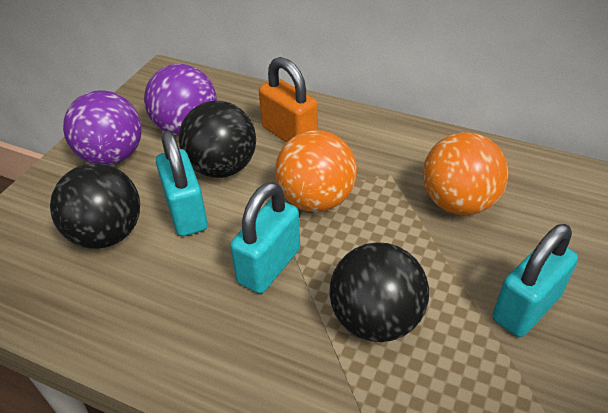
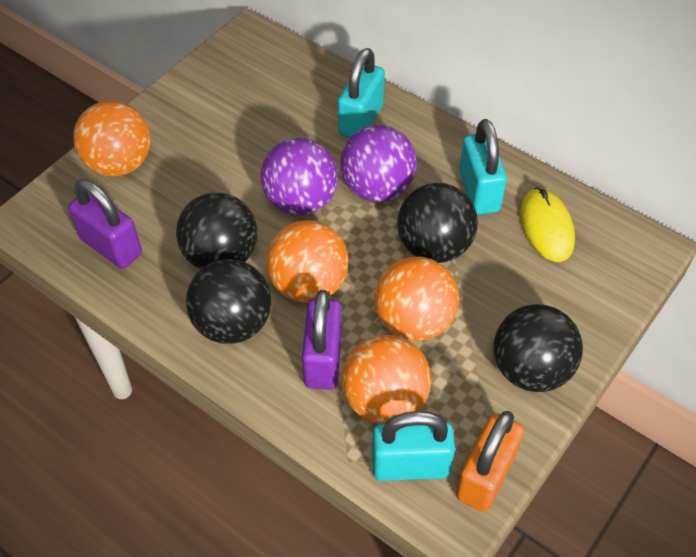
black ball: [50,163,140,249] [179,101,256,178] [329,242,429,342] = 3 -> [176,192,257,270] [186,259,271,344] [397,183,478,263] [493,304,583,392] = 4
orange ball: [275,130,357,212] [423,132,508,215] = 2 -> [73,101,151,177] [266,220,349,303] [342,335,431,424] [374,257,459,341] = 4
purple padlock: none = 0 -> [68,179,142,269] [302,290,342,390] = 2
yellow mouse: none = 0 -> [520,187,575,262] = 1

